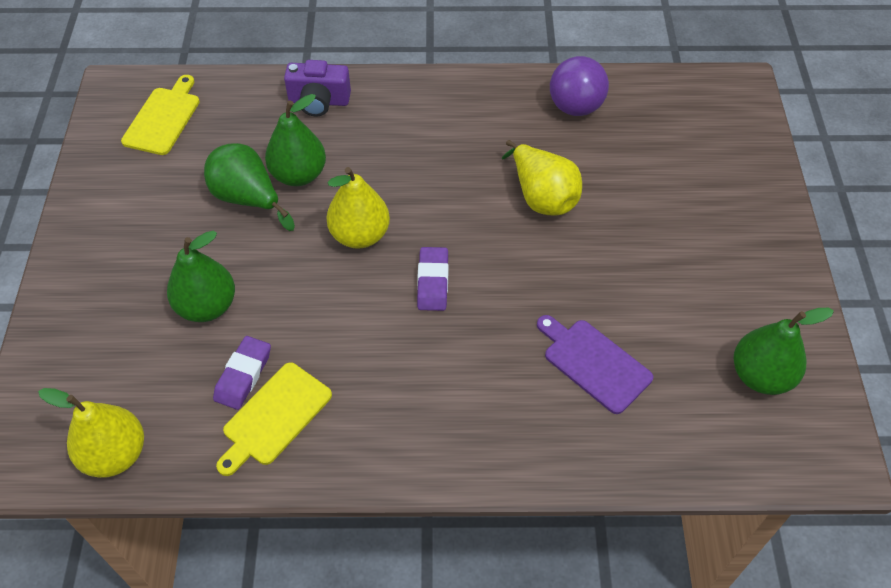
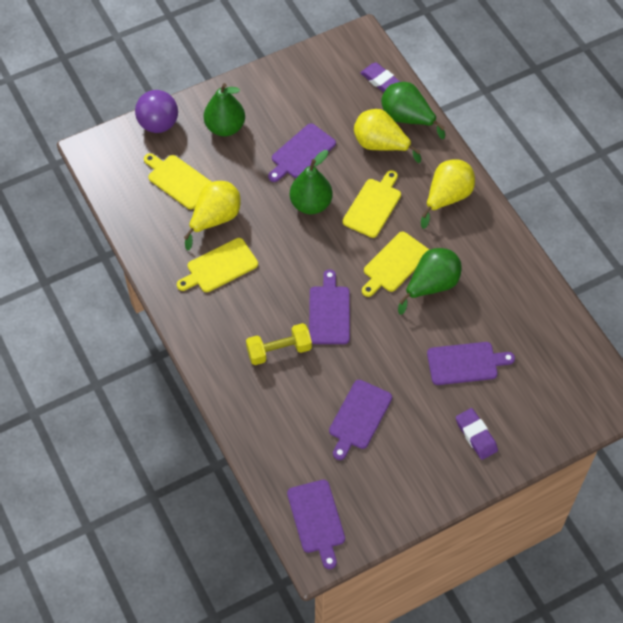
purple camera: [284,60,351,116] = 1 -> none = 0
purple cutting board: [537,315,653,414] = 1 -> [268,123,336,182] [287,480,345,569] [309,269,350,344] [329,380,392,460] [427,342,515,385] = 5
yellow cutting board: [121,75,200,155] [216,362,332,476] = 2 -> [144,153,212,209] [177,238,258,292] [342,170,401,238] [362,232,429,297] = 4
yellow dumbbell: none = 0 -> [246,323,312,365] = 1

